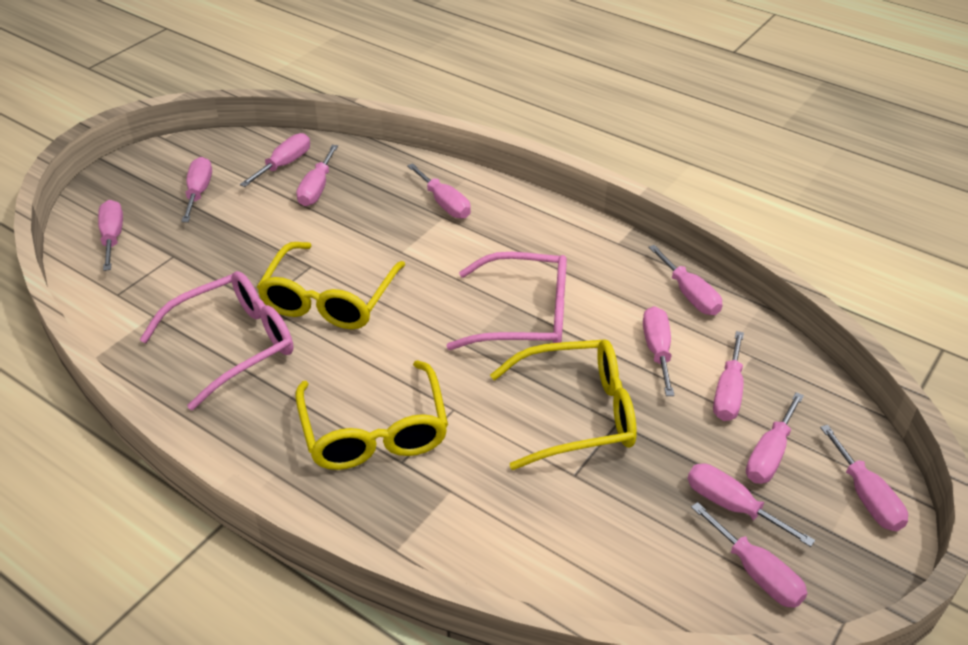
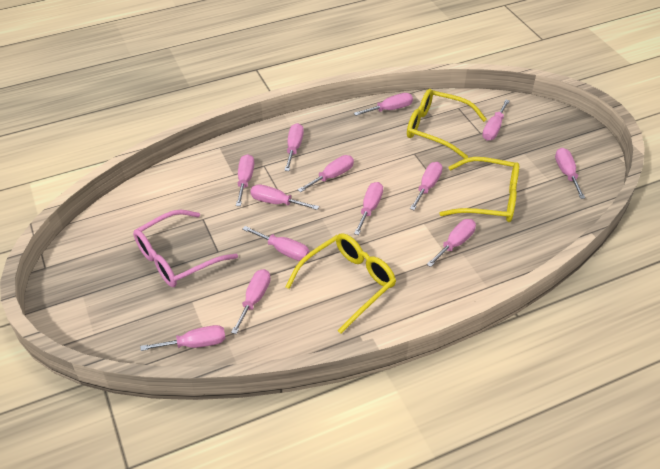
pink glasses: [139,271,294,411] [447,252,567,350] = 2 -> [133,210,238,287] = 1
pink screwdriver: [98,200,123,271] [181,157,212,222] [240,133,310,187] [296,145,338,206] [407,163,471,219] [643,306,674,396] [648,245,722,315] [688,464,815,547] [691,502,807,608] [713,331,744,421] [746,392,804,484] [820,425,908,531] = 12 -> [140,325,226,351] [231,269,271,334] [236,154,254,206] [242,226,310,261] [250,184,319,210] [284,123,304,171] [298,155,354,193] [354,93,413,116] [354,182,383,235] [410,162,443,210] [427,219,476,267] [482,100,509,141] [555,148,585,199] = 13

